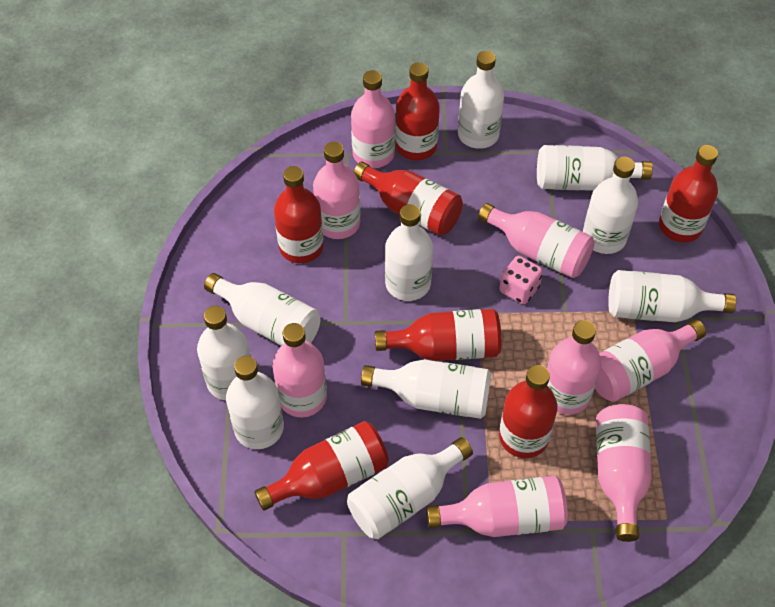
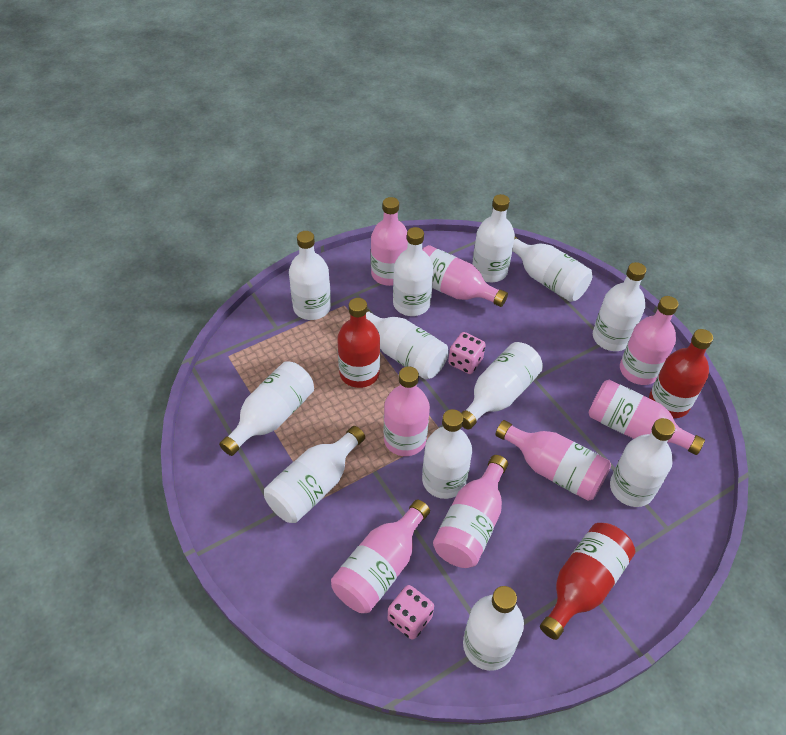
pink dice: [499,256,543,305] = 1 -> [388,585,434,640] [448,332,486,374] = 2
red bottle: [254,421,389,511] [274,166,324,263] [354,162,463,236] [375,309,501,361] [395,62,440,160] [499,365,558,458] [659,145,718,242] = 7 -> [337,298,380,388] [540,523,635,640] [649,329,713,418] = 3
white bottle: [197,306,251,400] [204,273,320,346] [226,356,284,449] [347,437,473,539] [361,359,491,419] [385,204,433,301] [458,51,504,149] [537,145,653,191] [583,157,638,254] [608,270,736,322] = 10 -> [219,361,314,456] [264,426,365,523] [289,231,331,320] [366,309,449,380] [393,227,433,316] [422,409,472,499] [461,342,543,430] [463,586,524,671] [472,194,515,282] [512,236,593,302] [593,262,646,351] [610,418,675,507] = 12

